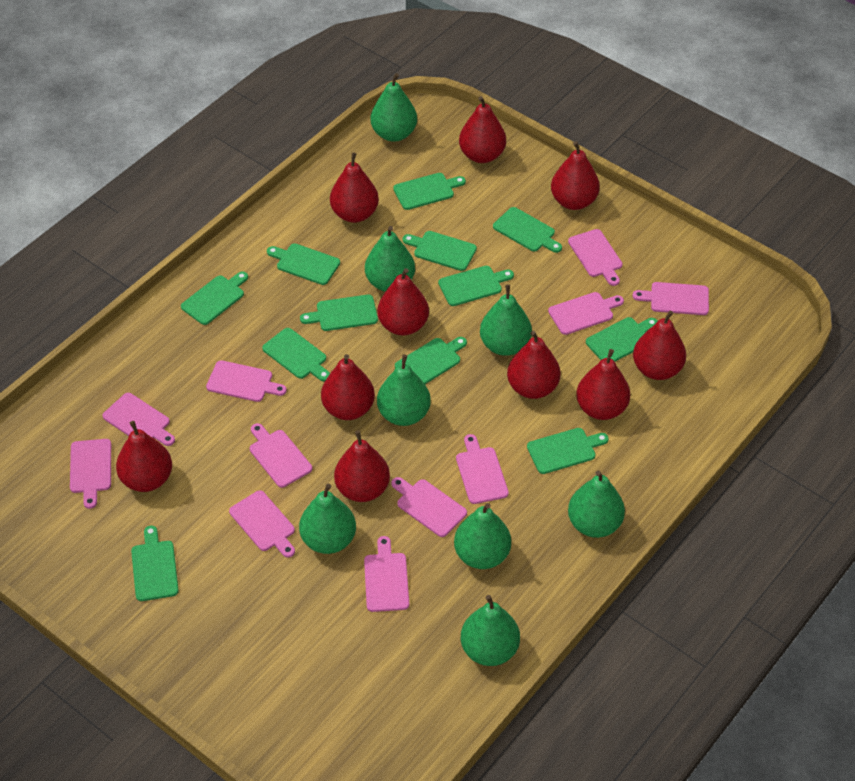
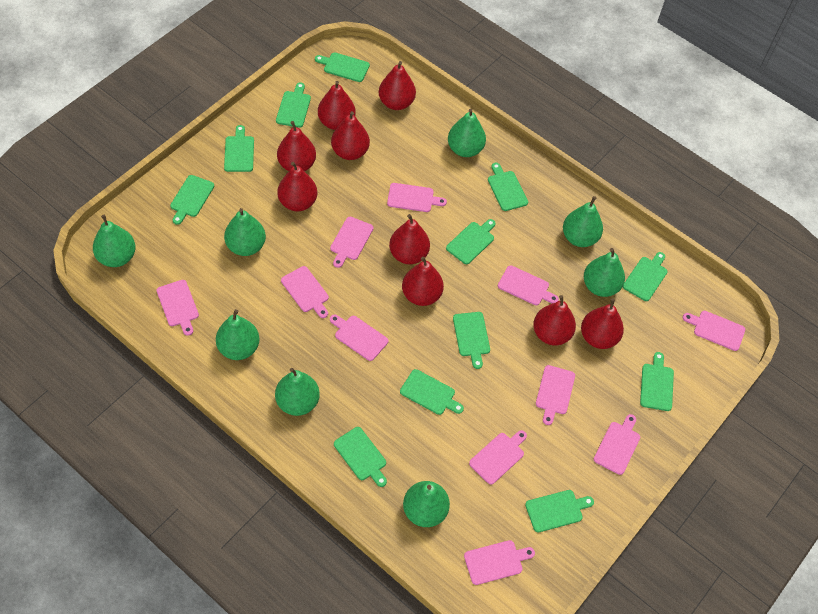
red pear: [116,421,172,492] [321,354,375,420] [330,152,379,223] [334,430,390,502] [377,268,429,336] [459,96,506,163] [507,331,560,399] [551,141,600,210] [576,349,630,420] [633,311,686,380] = 10 -> [277,121,316,171] [277,162,317,211] [318,81,356,130] [331,111,370,160] [379,61,416,110] [389,214,430,264] [402,256,444,306] [533,295,576,345] [581,298,624,349] = 9

